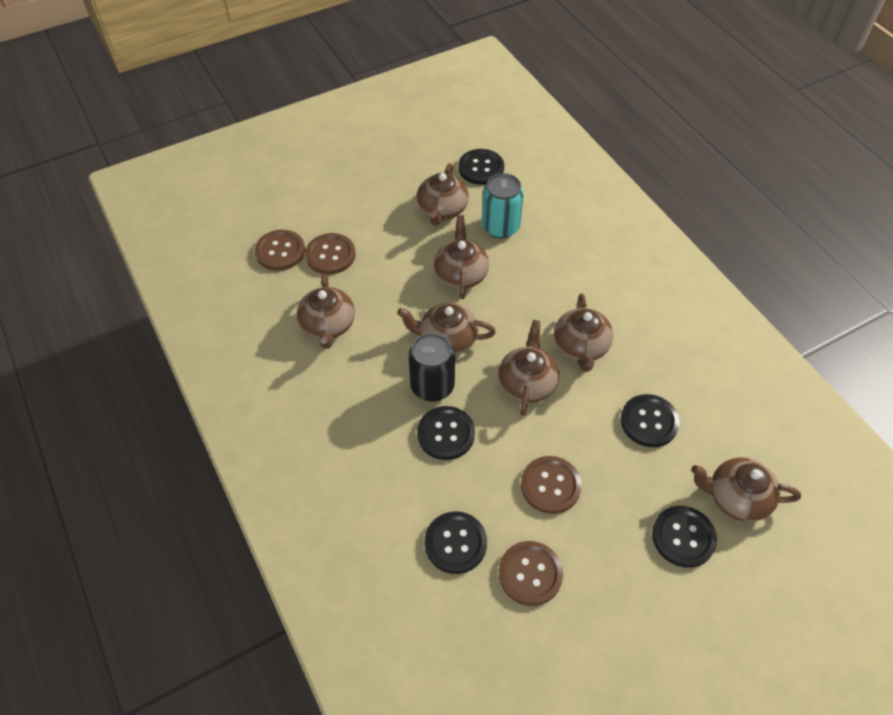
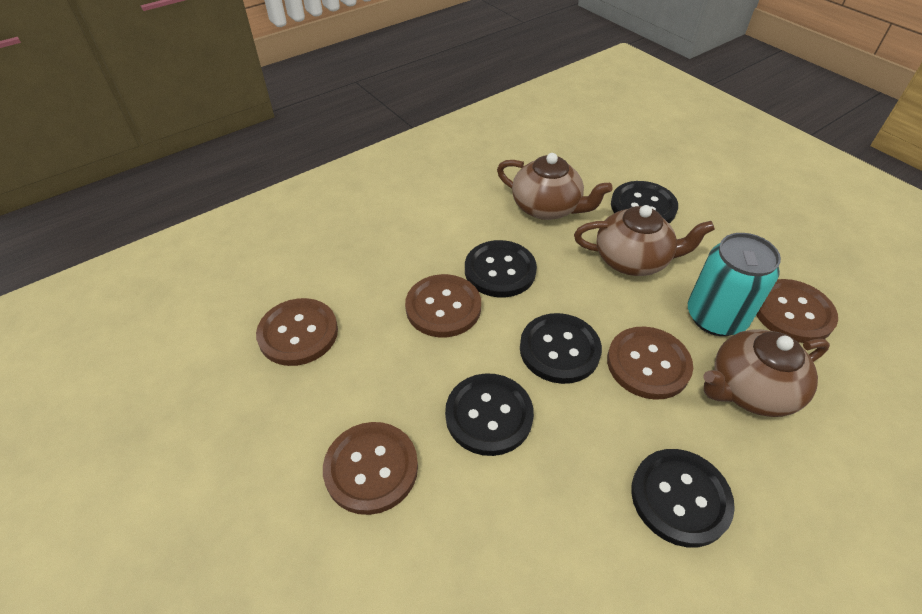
black can: [408,333,455,402] = 1 -> none = 0
brown button: [255,230,305,271] [305,233,356,275] [499,541,563,606] [521,456,582,514] = 4 -> [256,298,338,366] [323,422,418,515] [405,274,481,337] [607,326,693,400] [756,279,838,343] = 5
brown teapot: [297,273,355,349] [397,303,496,355] [417,163,469,226] [434,215,489,299] [498,320,559,416] [554,294,613,372] [691,457,801,522] = 7 -> [497,153,613,220] [574,205,715,276] [703,329,830,417] = 3

